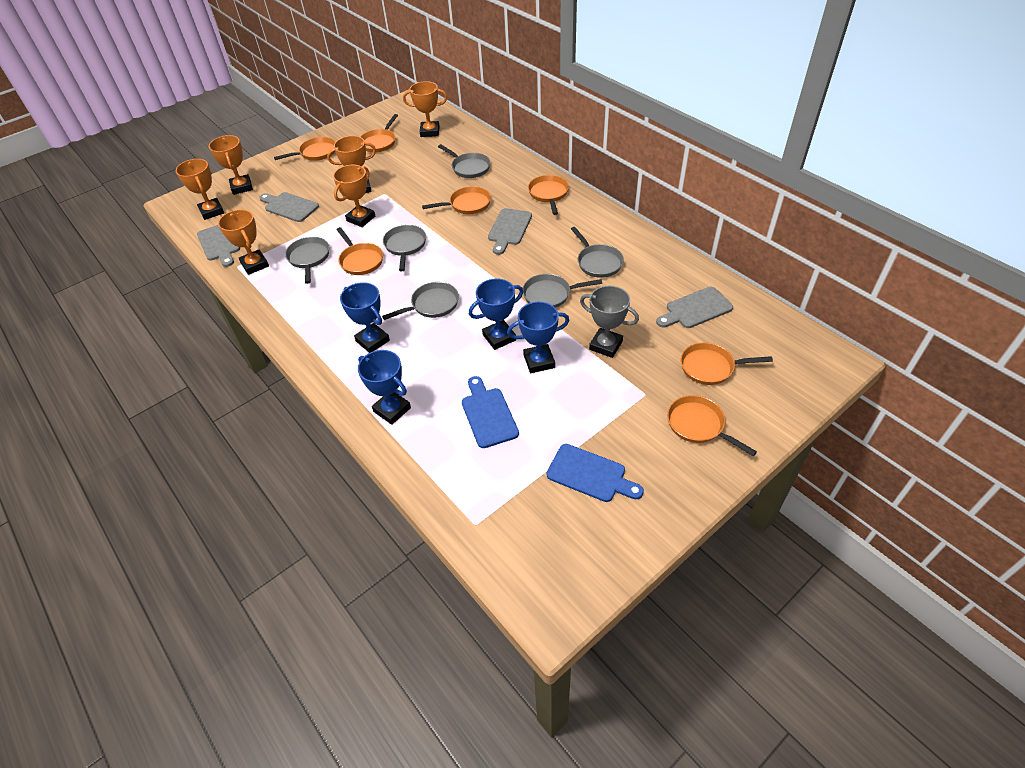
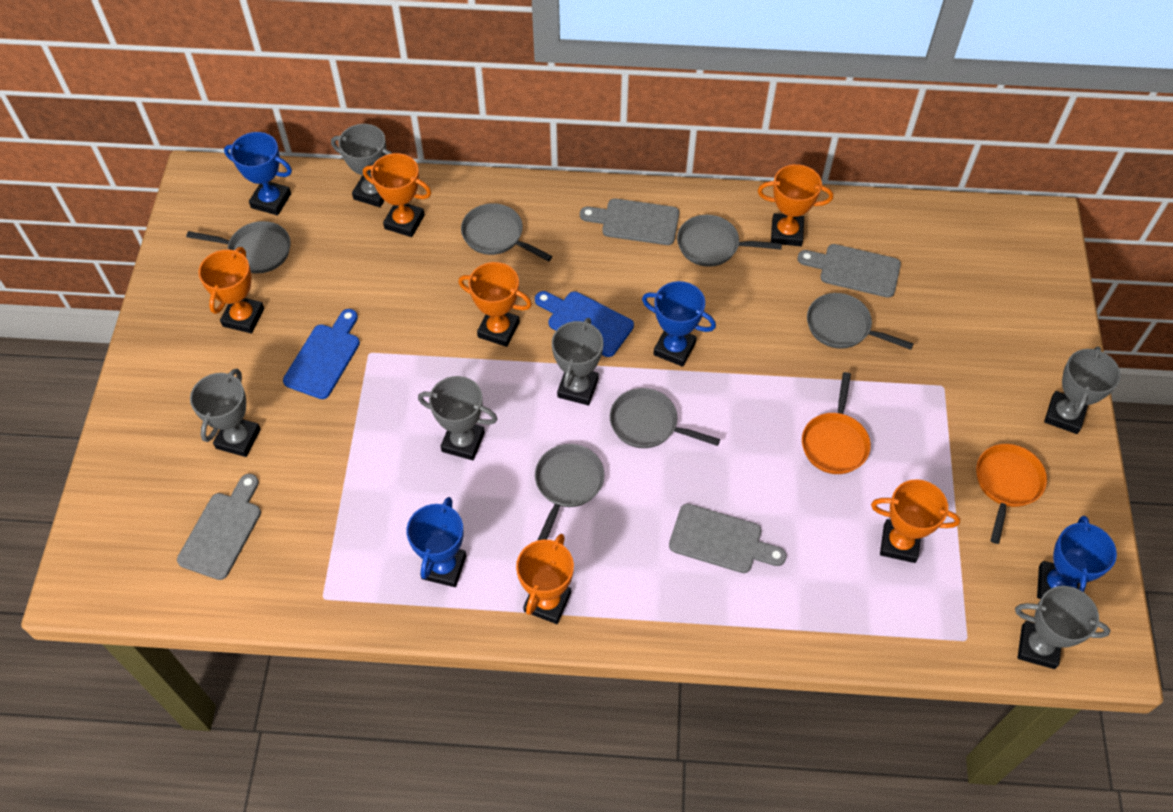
grey trophy: [580,286,639,358] = 1 -> [190,369,261,457] [331,124,393,207] [418,376,497,460] [552,318,604,405] [1015,586,1111,669] [1044,346,1121,434] = 6
orange pan: [274,137,335,161] [337,227,383,275] [360,114,398,152] [422,186,491,214] [528,175,569,215] [667,395,757,456] [680,342,773,385] = 7 -> [802,372,871,474] [976,444,1047,544] = 2

